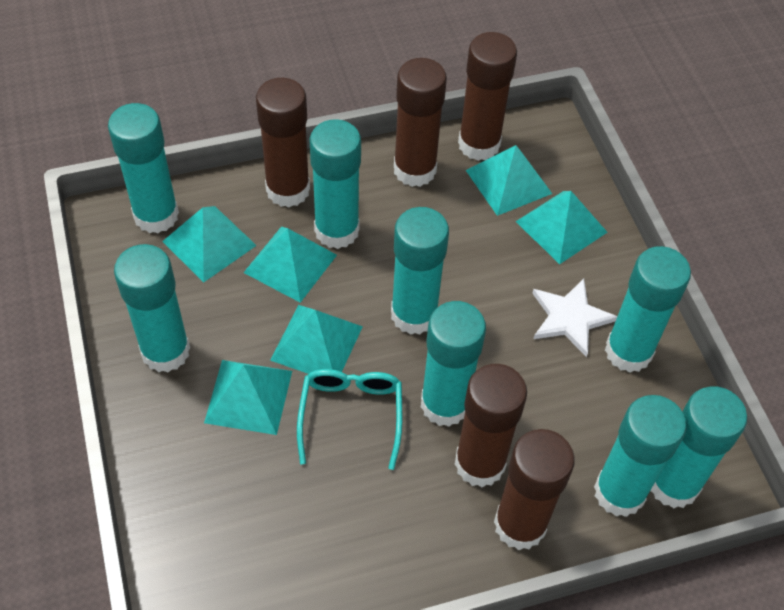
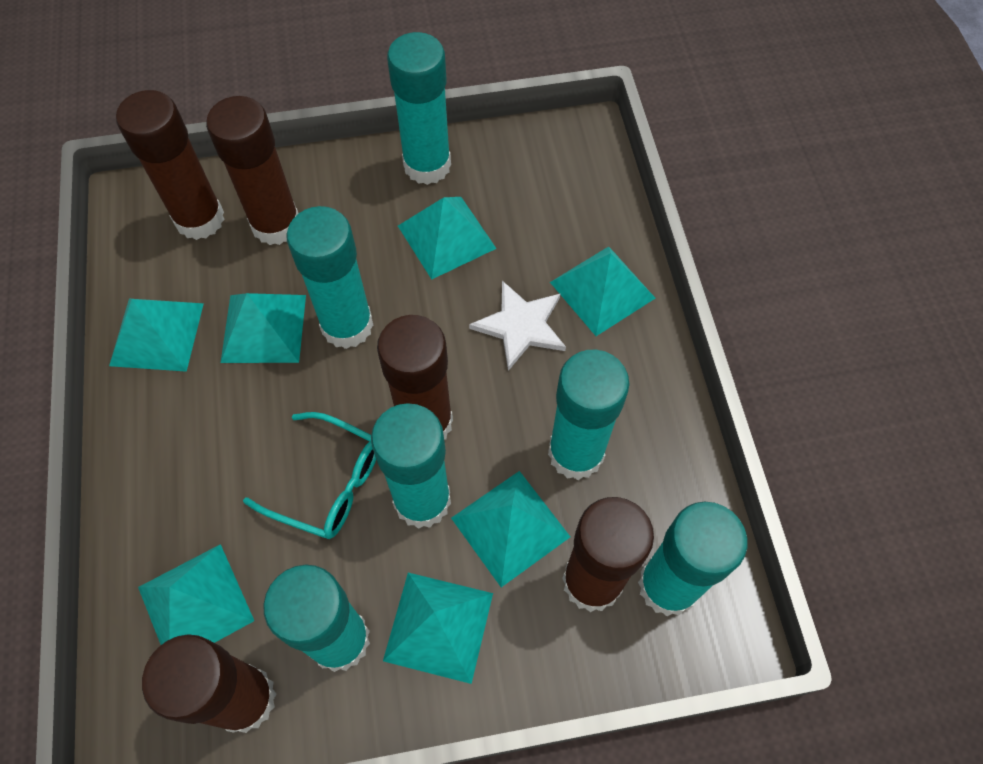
turquoise glue stick: [108,103,179,233] [114,244,190,372] [309,119,361,249] [391,207,449,335] [421,301,486,427] [594,395,686,517] [605,246,691,373] [650,386,747,509] = 8 -> [263,565,370,672] [286,206,374,349] [371,403,451,529] [387,32,451,185] [548,350,629,480] [638,502,748,616] = 6
turquoise pyramid: [162,206,257,283] [204,360,292,435] [243,227,337,303] [270,305,363,374] [466,145,552,216] [515,191,608,264] = 6 -> [109,299,204,372] [138,544,254,645] [221,293,306,363] [383,573,493,684] [398,197,497,280] [451,471,570,587] [550,246,655,336] = 7

